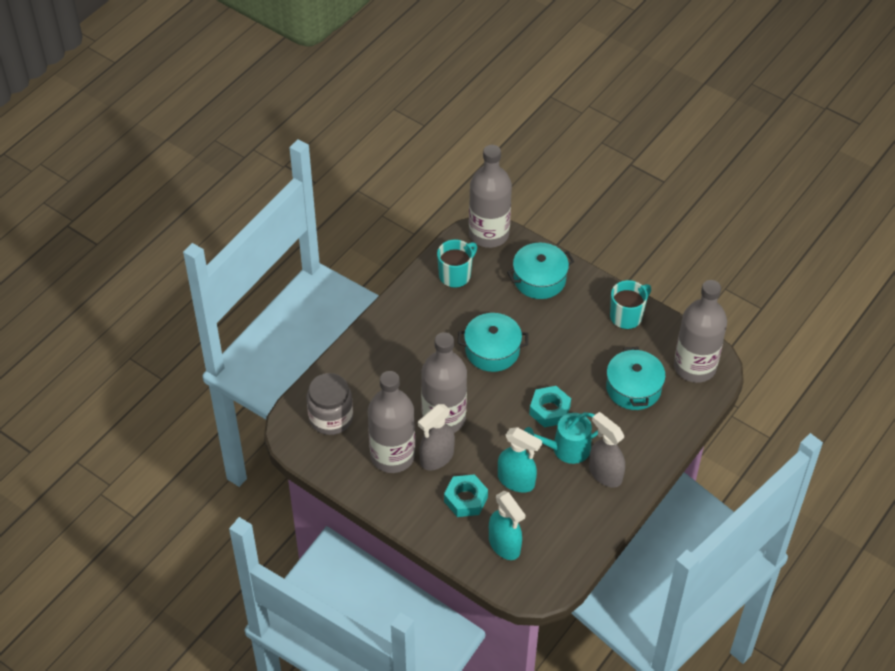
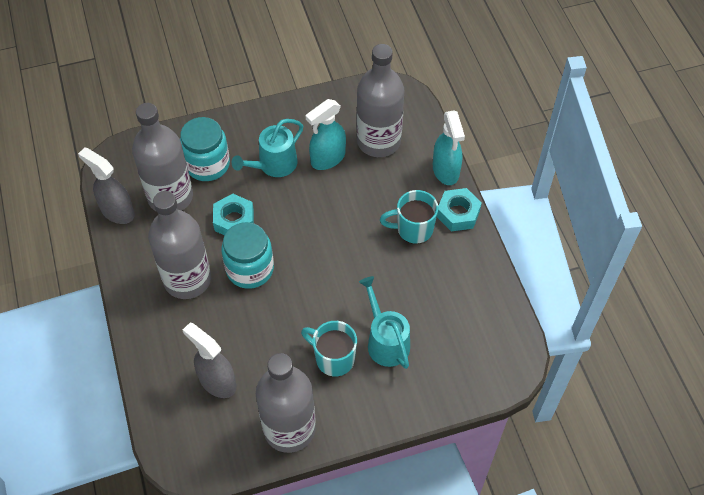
grey jar: [307,373,353,435] = 1 -> none = 0
turquoise jar: none = 0 -> [180,117,230,181] [221,222,274,289] = 2
turquoise pot: [458,313,528,372] [507,243,574,299] [606,347,666,410] = 3 -> none = 0
turquoise watering can: [524,412,598,464] = 1 -> [232,119,303,177] [359,276,410,369] = 2

